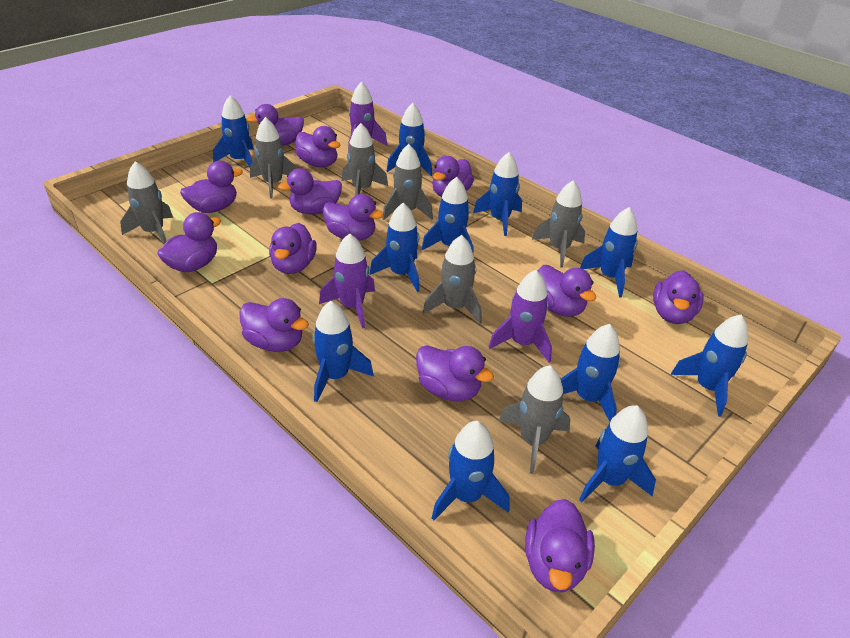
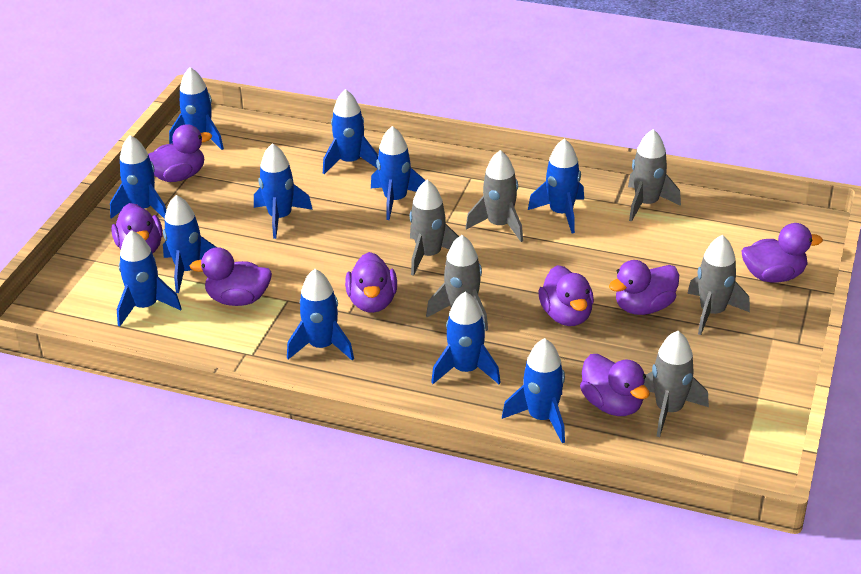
grey rocket: [120,161,173,244] [250,117,296,198] [342,123,388,196] [382,144,433,220] [423,235,482,324] [499,365,571,474] [532,180,585,268] = 7 -> [409,180,459,276] [426,235,488,331] [466,150,523,242] [628,129,681,222] [644,331,709,437] [687,235,750,335] = 6
purple duck: [157,212,221,272] [180,161,243,213] [239,298,309,352] [247,104,304,146] [269,223,317,274] [278,168,342,215] [295,126,341,167] [323,194,384,241] [416,345,494,401] [432,156,474,197] [525,499,595,592] [538,265,596,317] [653,270,704,324] = 13 -> [111,203,163,254] [148,124,212,182] [190,247,272,306] [345,252,397,313] [538,265,594,326] [580,354,649,416] [609,260,679,315] [741,223,823,282] = 8
purple rocket: [319,233,375,329] [348,82,387,151] [489,270,552,363] = 3 -> none = 0

